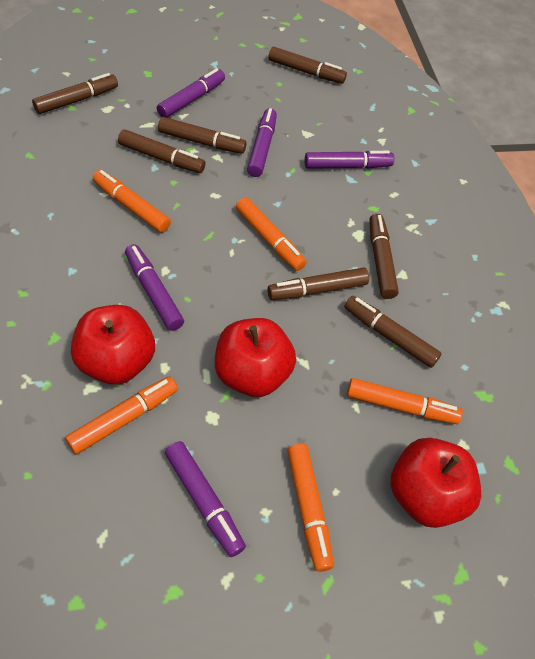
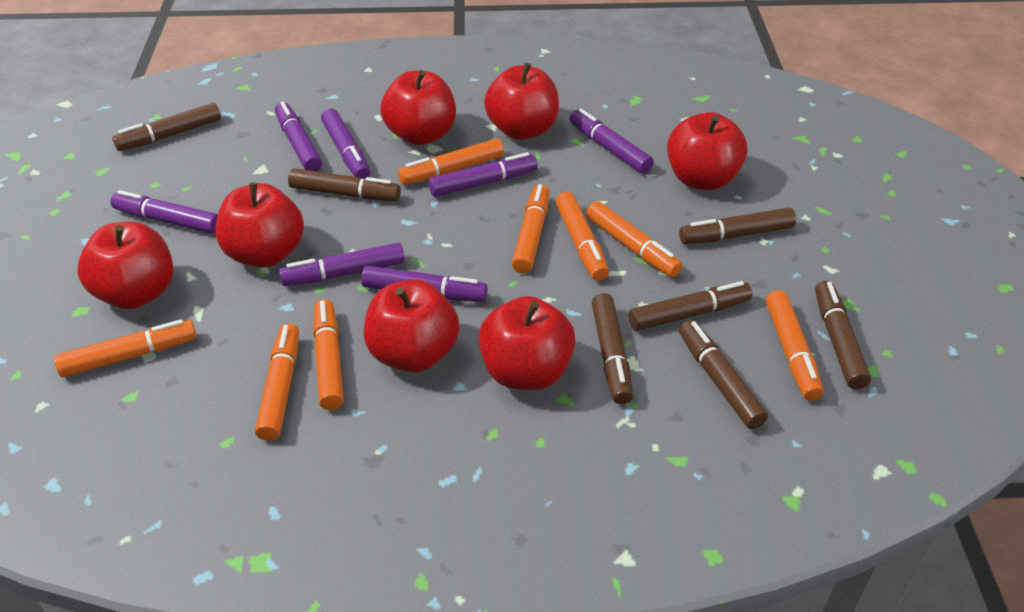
orange marker: [65,376,178,454] [93,170,171,233] [236,197,306,271] [287,444,334,572] [347,378,463,424] = 5 -> [54,319,197,377] [255,323,299,441] [313,299,344,410] [398,139,504,185] [511,184,550,273] [555,191,609,281] [586,201,683,277] [766,290,824,401] = 8
purple marker: [125,244,184,331] [157,68,225,118] [165,441,246,557] [247,108,277,177] [305,151,394,169] = 5 -> [110,190,218,234] [275,101,322,171] [279,243,405,286] [321,109,370,179] [361,266,488,302] [428,152,538,197] [570,109,654,174] = 7
red apple: [71,305,155,385] [215,318,296,397] [390,438,481,528] = 3 -> [78,222,173,309] [216,182,304,267] [364,280,459,372] [380,70,456,145] [478,296,576,390] [484,63,559,140] [667,112,747,190] = 7

